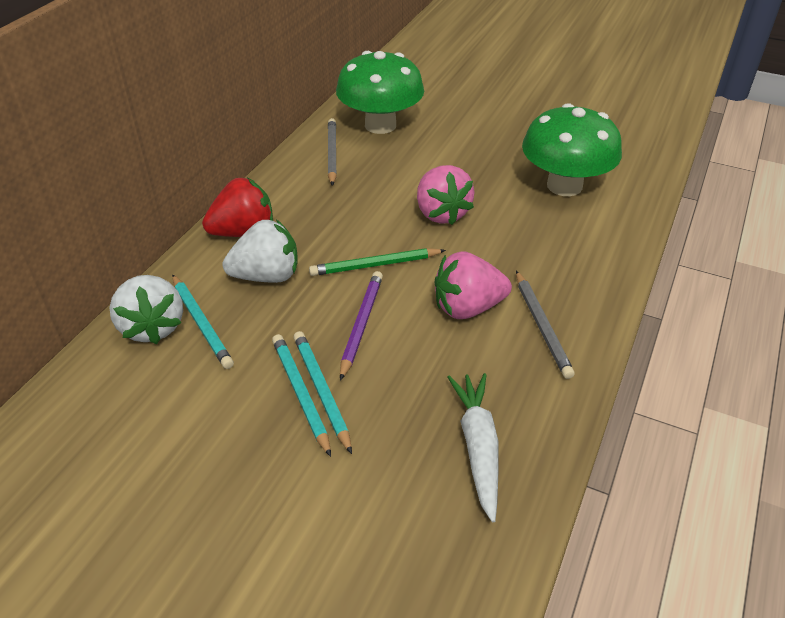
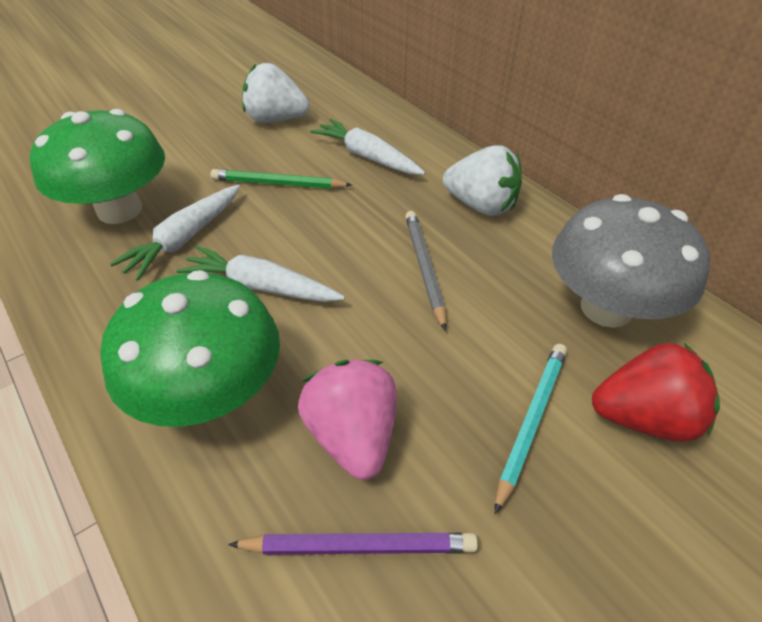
grey mushroom: none = 0 -> [552,194,710,328] = 1
grey pencil: [328,118,337,186] [516,271,575,379] = 2 -> [405,211,446,331] = 1
pink strawberry: [417,165,475,225] [435,251,512,319] = 2 -> [298,360,397,480] = 1
turquoise pencil: [172,274,234,369] [272,334,331,457] [294,331,352,454] = 3 -> [495,344,567,514] = 1
white carrot: [448,373,498,522] = 1 -> [110,184,240,281] [176,245,345,302] [310,119,425,175] = 3

